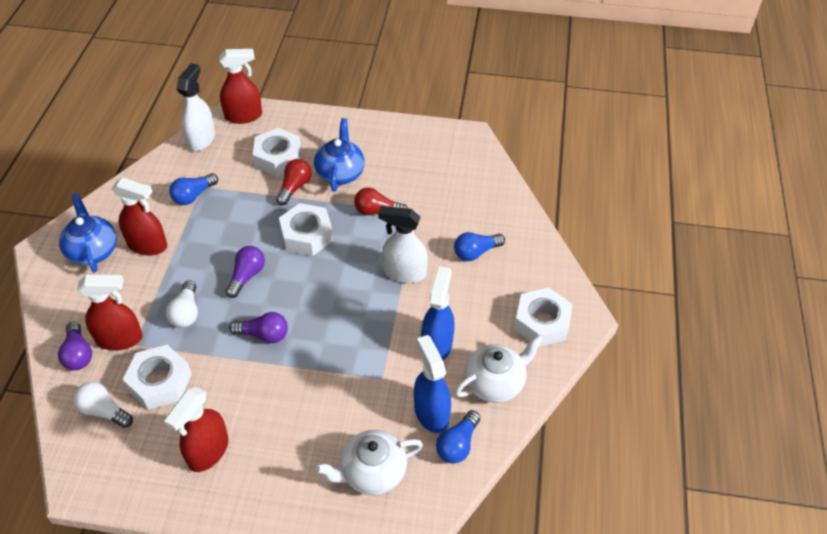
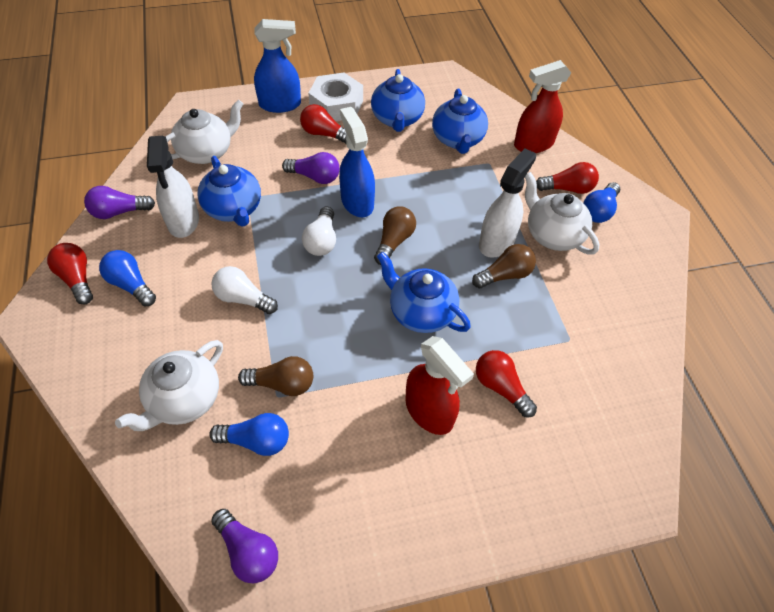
blue teapot: [59,193,117,273] [314,118,365,192] = 2 -> [197,156,261,227] [371,69,425,132] [377,252,471,333] [432,88,488,154] = 4
brown light bulb: none = 0 -> [238,356,313,396] [374,206,416,265] [472,244,536,288] = 3
red light bulb: [276,159,312,205] [354,188,407,215] = 2 -> [47,243,93,305] [300,104,347,144] [476,350,537,417] [536,162,599,194] = 4
red spray bottle: [77,275,143,350] [112,177,167,256] [164,387,229,472] [219,49,262,124] = 4 -> [405,336,474,435] [514,60,572,153] = 2
white nut: [123,345,192,410] [253,128,301,177] [279,203,333,256] [514,287,573,347] = 4 -> [308,73,363,121] = 1
white teapot: [315,430,423,495] [455,335,543,403] = 2 -> [115,340,223,431] [165,100,243,164] [525,172,600,255] = 3

